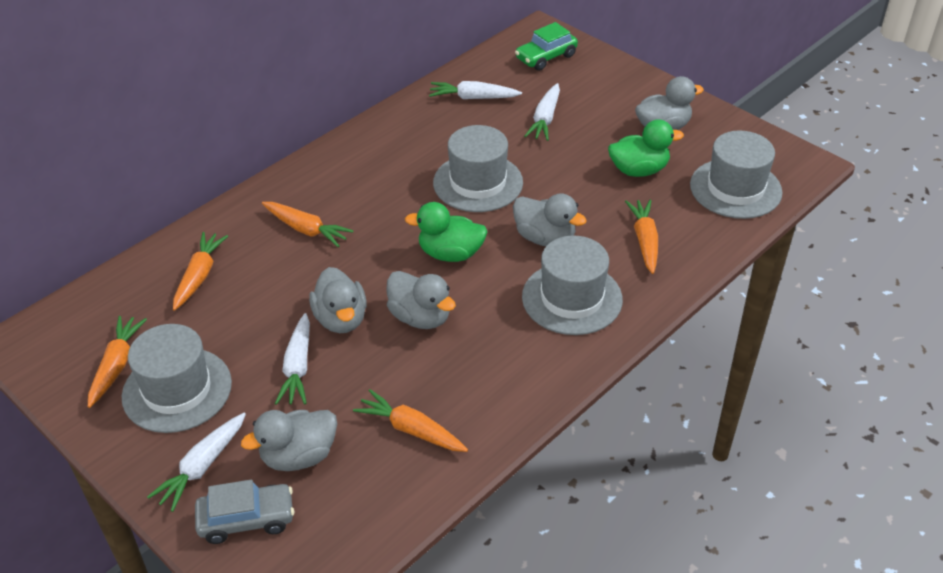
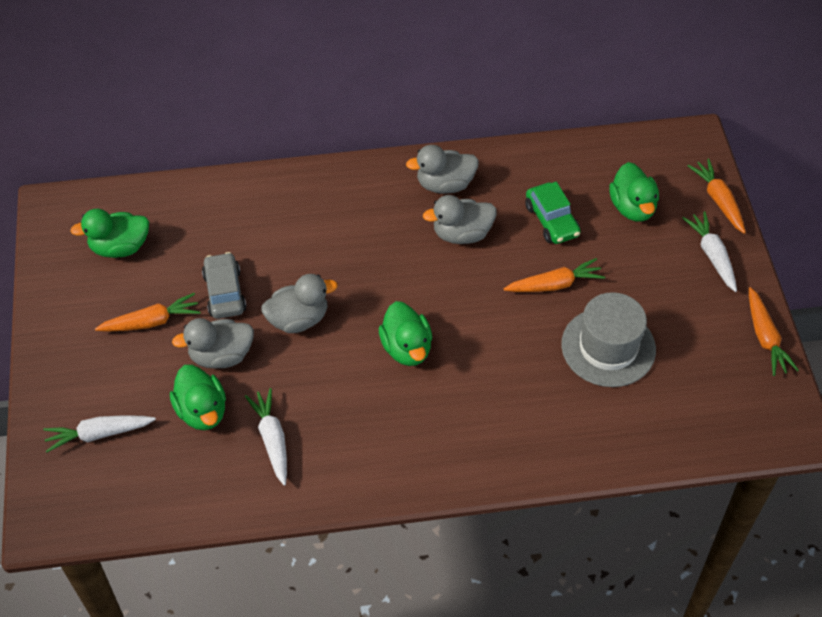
green duck: [405,202,487,262] [608,119,684,177] = 2 -> [71,209,149,258] [170,365,226,430] [379,301,432,366] [609,162,659,221] = 4
grey duck: [241,410,337,471] [309,267,367,333] [386,271,456,329] [513,193,587,246] [635,76,704,130] = 5 -> [172,318,254,369] [261,274,337,333] [406,145,479,194] [423,195,497,244] = 4
grey hat: [122,324,232,433] [433,125,523,212] [522,236,623,335] [690,131,783,219] = 4 -> [561,292,656,387] = 1
orange carrot: [88,316,147,408] [173,232,228,311] [262,202,354,247] [353,389,468,452] [625,200,658,274] = 5 -> [95,293,200,332] [504,258,605,292] [688,159,746,234] [749,287,799,376] = 4
white carrot: [147,413,246,512] [275,313,310,405] [429,81,522,99] [524,83,560,141] = 4 -> [43,415,156,453] [245,388,287,486] [683,211,737,292] = 3

